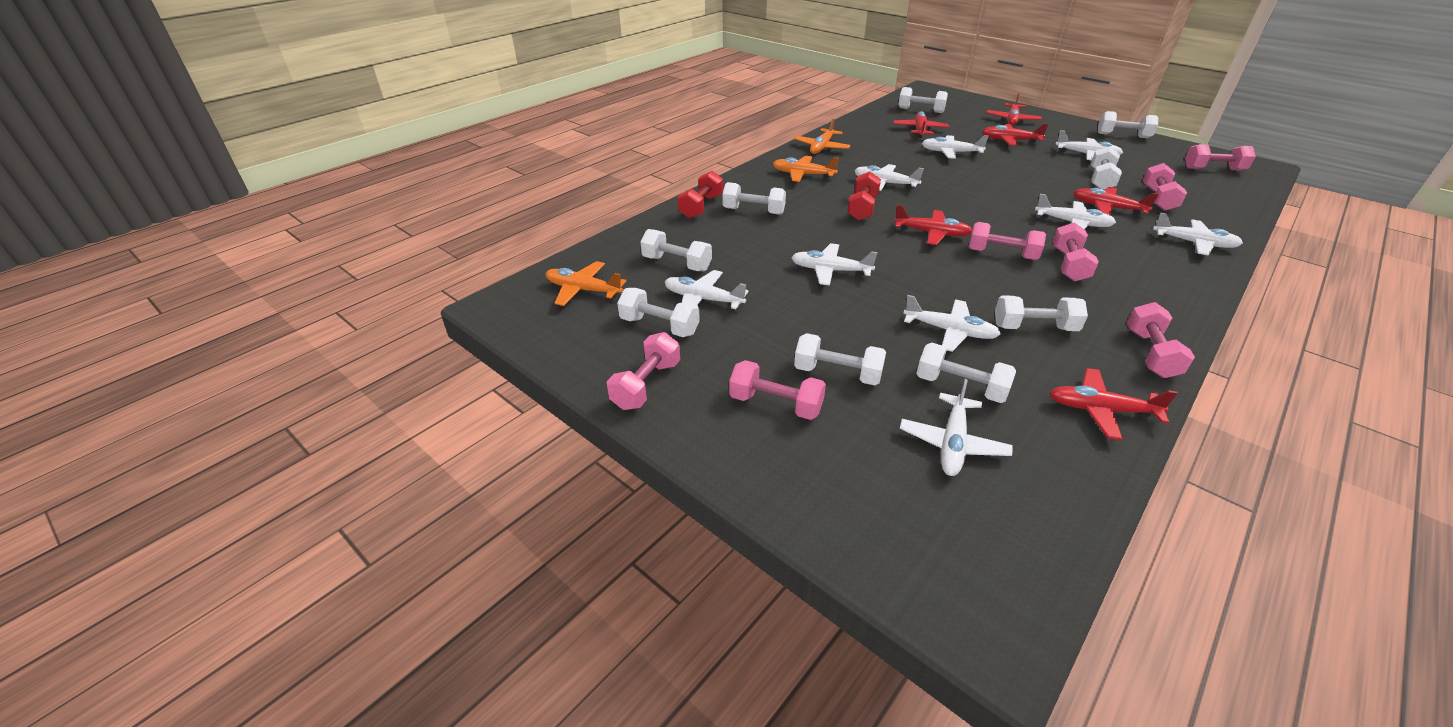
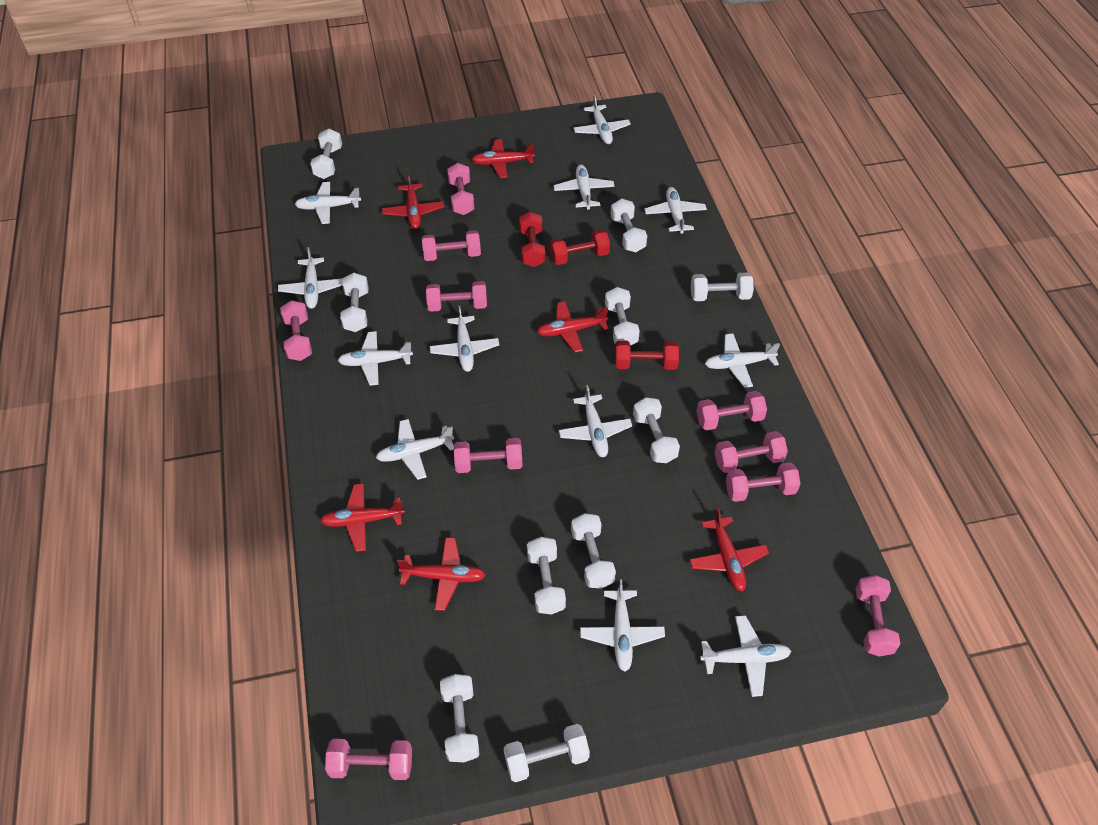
orange plane: [546,261,627,306] [773,156,839,182] [794,118,851,154] = 3 -> none = 0
pink dumbbell: [607,332,680,410] [729,360,826,420] [968,222,1046,260] [1052,222,1099,282] [1127,302,1195,378] [1143,163,1187,211] [1185,144,1256,170] = 7 -> [280,300,312,361] [325,739,412,780] [422,230,481,261] [426,281,487,312] [447,163,474,215] [454,438,522,473] [697,391,767,430] [715,431,788,473] [726,462,800,502] [855,575,900,657] = 10
red dumbbell: [678,171,723,219] [847,172,881,220] = 2 -> [519,212,545,267] [550,230,610,265] [615,340,679,370] = 3
white dumbbell: [617,288,700,337] [640,229,712,271] [722,182,786,215] [794,333,886,385] [898,87,948,113] [916,343,1016,403] [995,295,1088,331] [1091,146,1122,190] [1098,111,1158,138] = 9 -> [310,129,342,179] [340,273,368,332] [440,674,479,762] [504,724,590,782] [527,537,566,615] [571,513,616,589] [605,287,640,346] [610,199,647,252] [633,397,680,463] [691,273,754,301] = 10
white plane: [665,270,749,309] [791,243,877,286] [855,164,924,191] [900,379,1013,476] [903,295,1001,352] [922,135,989,159] [1035,194,1116,230] [1055,130,1123,160] [1153,212,1243,256] = 9 -> [278,247,343,309] [295,182,361,224] [337,331,413,386] [376,419,454,480] [430,306,499,372] [553,165,615,209] [559,385,632,457] [573,95,631,144] [580,579,665,672] [644,187,707,234] [700,615,791,697] [705,333,780,388] = 12

